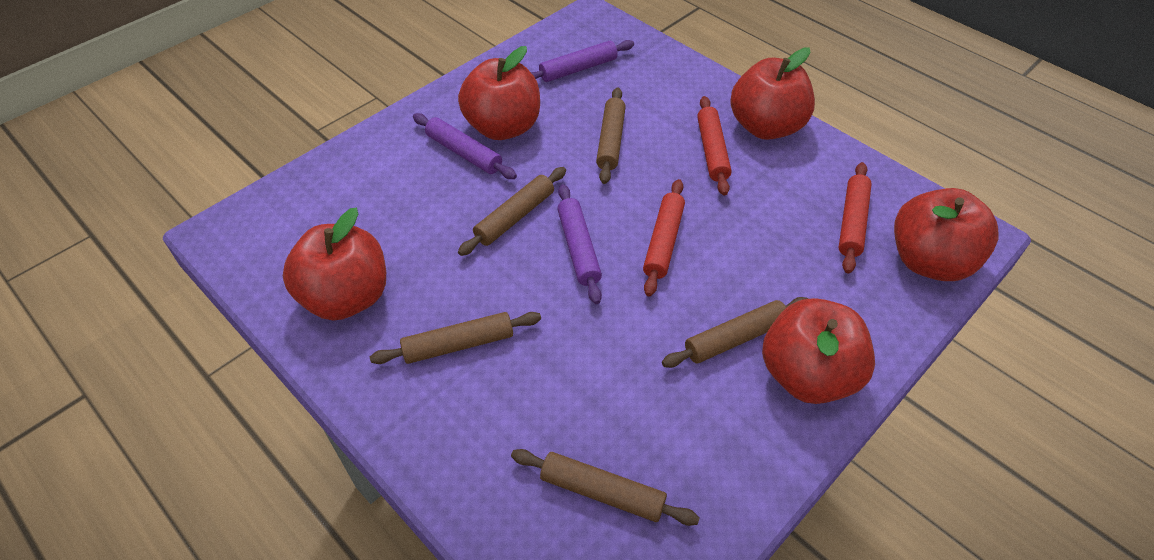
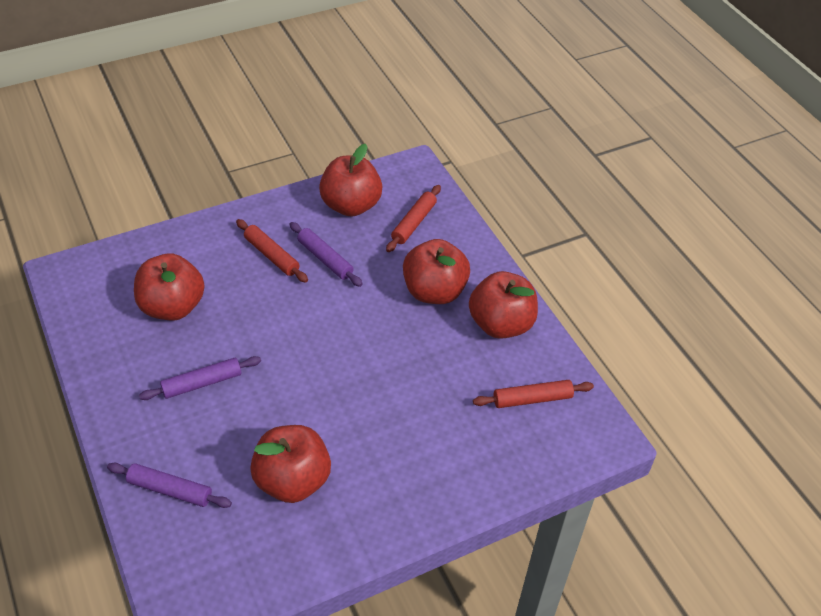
brown rolling pin: [370,312,541,364] [458,167,566,256] [511,449,700,526] [596,87,626,184] [662,297,808,368] = 5 -> none = 0

